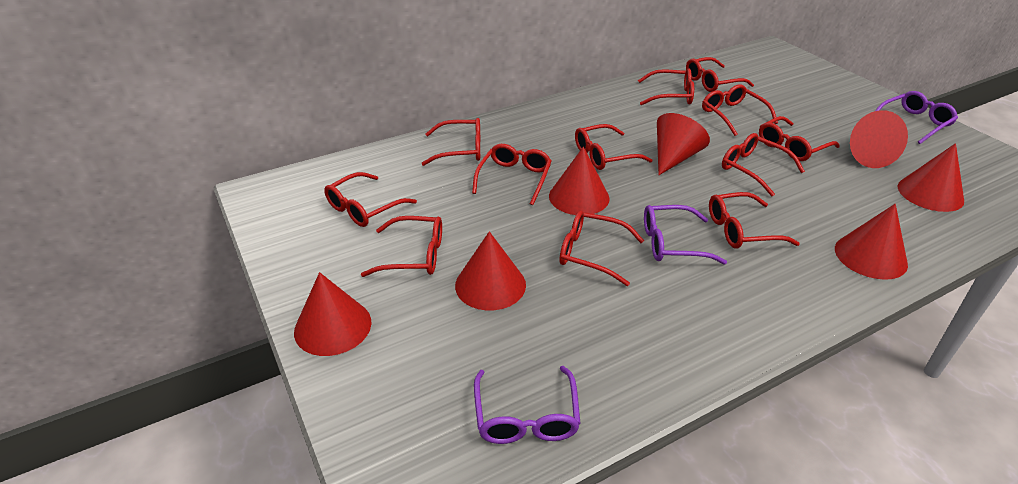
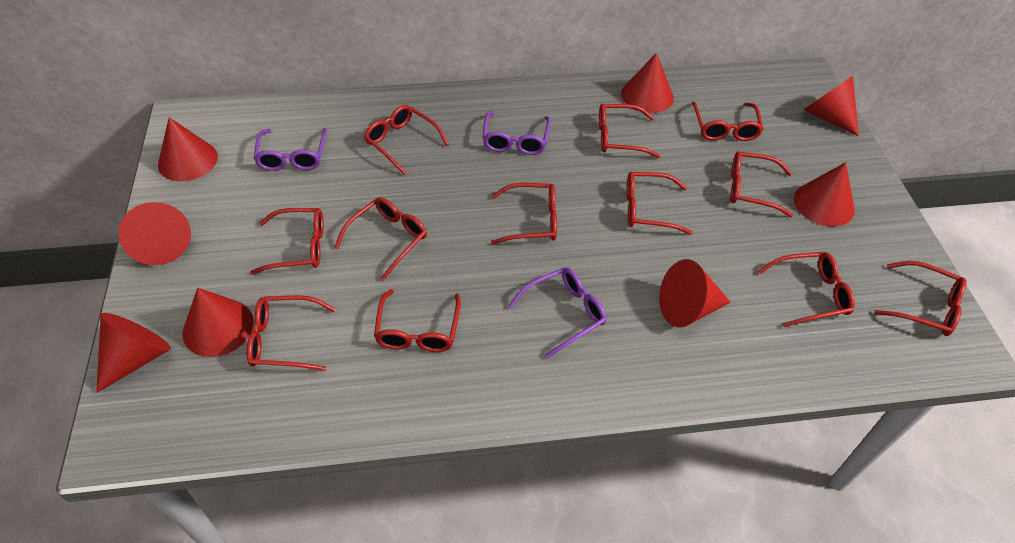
red cone: [294,272,372,356] [455,231,526,311] [549,147,610,215] [657,113,710,175] [835,204,908,280] [850,110,908,168] [897,143,964,212] = 7 -> [96,313,171,393] [118,202,191,265] [158,117,218,181] [183,288,253,357] [621,53,674,113] [659,259,731,328] [794,162,855,227] [803,76,859,136] = 8

